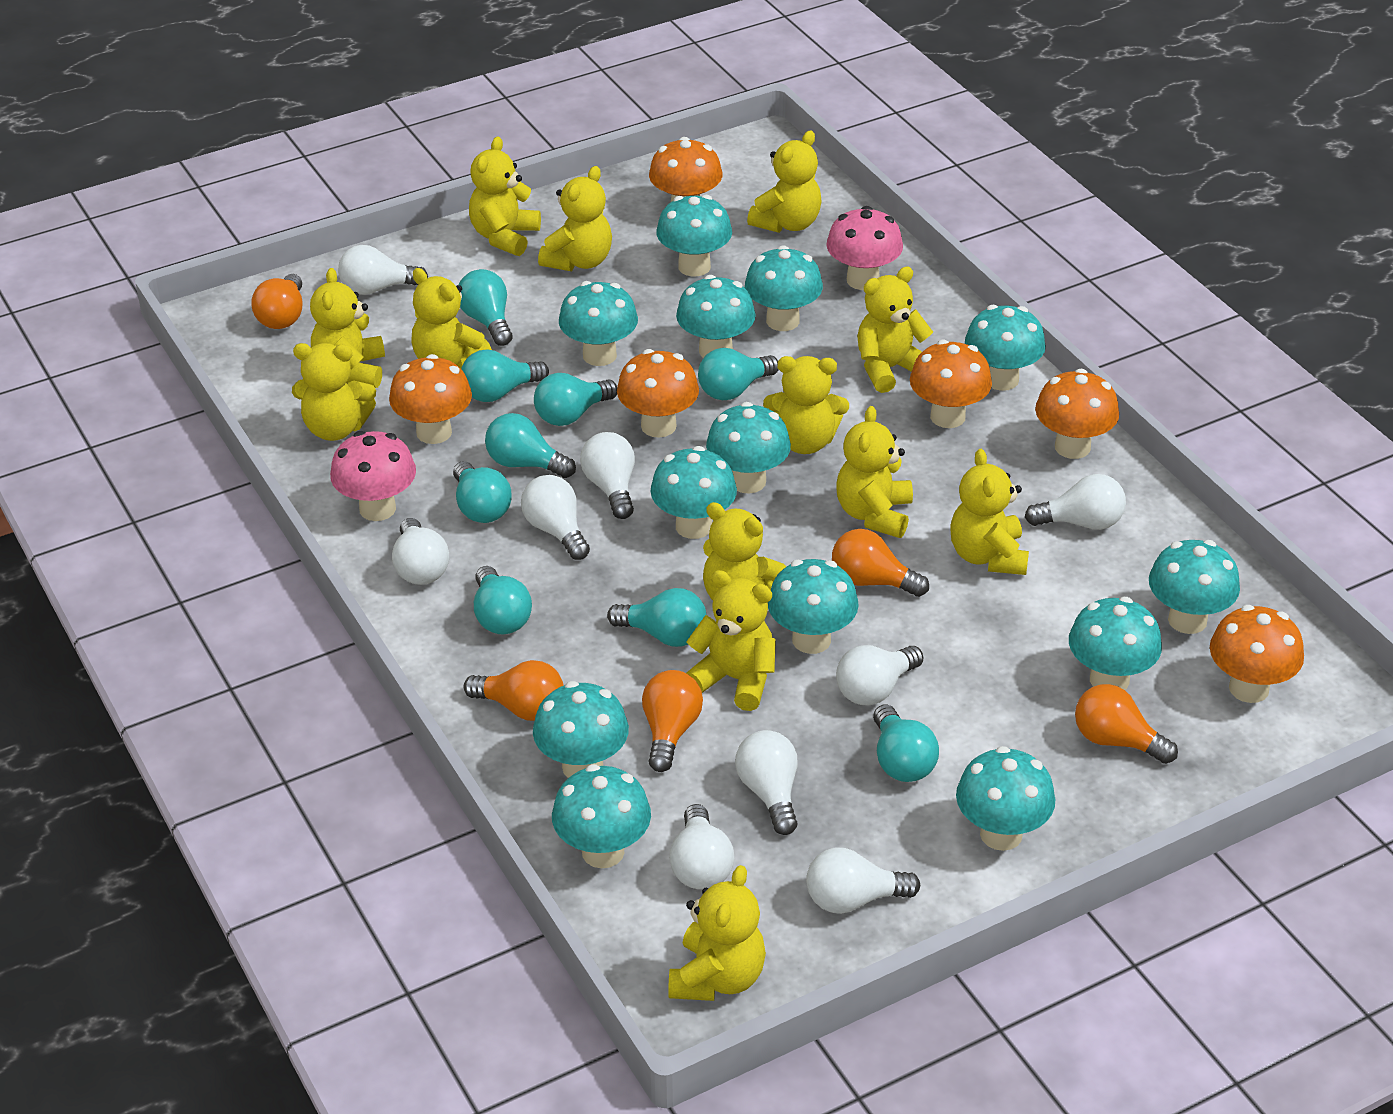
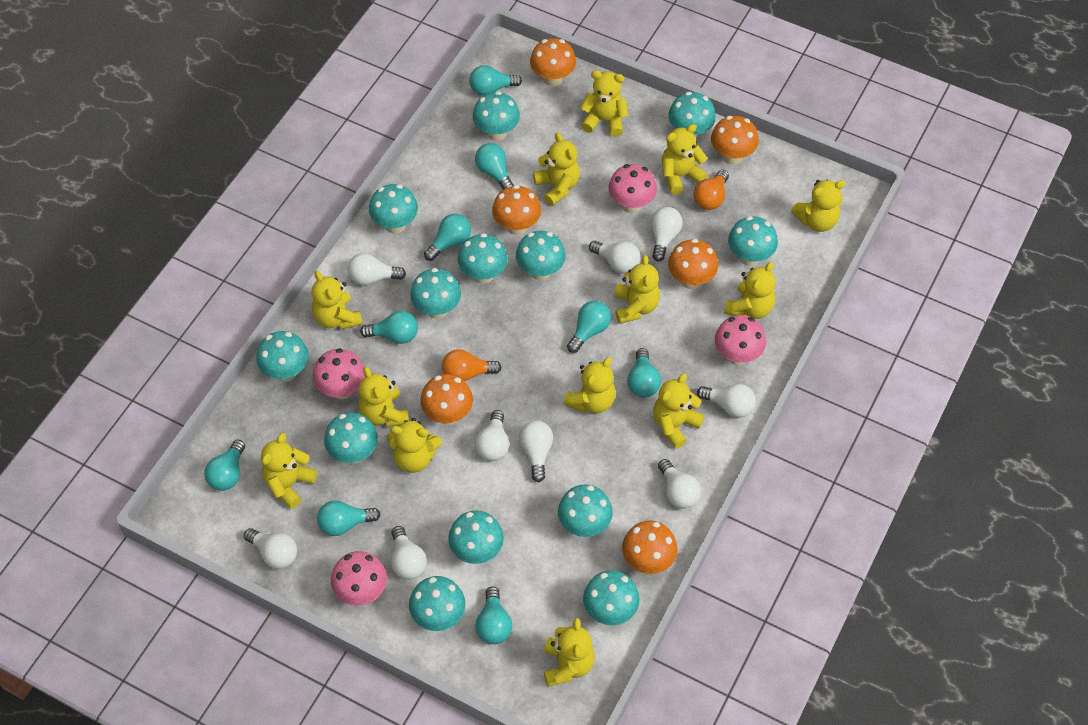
orange light bulb: [251,274,303,329] [464,660,564,721] [642,670,703,772] [832,529,929,597] [1075,684,1178,764] = 5 -> [442,349,502,381] [694,170,729,210] = 2
pink mushroom: [330,431,416,521] [827,206,903,290] = 2 -> [313,348,365,399] [331,551,387,605] [608,164,657,213] [715,315,766,365] = 4

